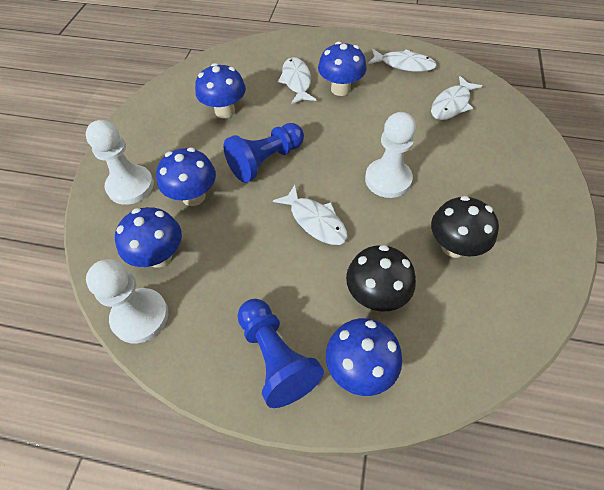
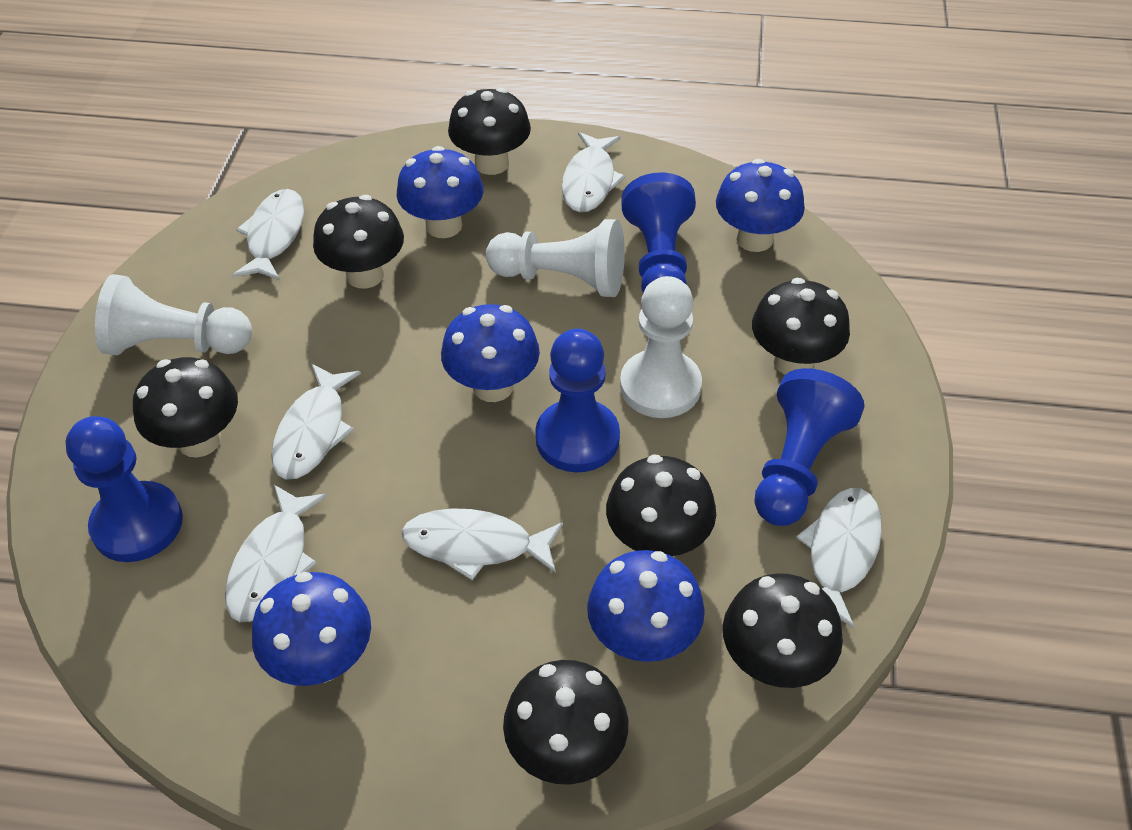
black mushroom: [346,245,416,311] [431,196,499,258] = 2 -> [133,357,238,458] [313,195,404,289] [448,88,531,175] [503,660,628,785] [606,454,716,557] [723,573,843,688] [752,278,850,375] = 7
blue pawn: [224,123,304,183] [238,299,324,408] = 2 -> [65,416,183,562] [535,329,620,472] [621,173,696,293] [754,368,864,526] = 4
white fish: [273,185,348,245] [278,57,317,104] [368,49,437,72] [431,76,482,120] = 4 -> [225,485,327,622] [232,189,304,280] [271,364,361,480] [402,508,563,580] [562,132,626,212] [796,488,882,628] = 6

